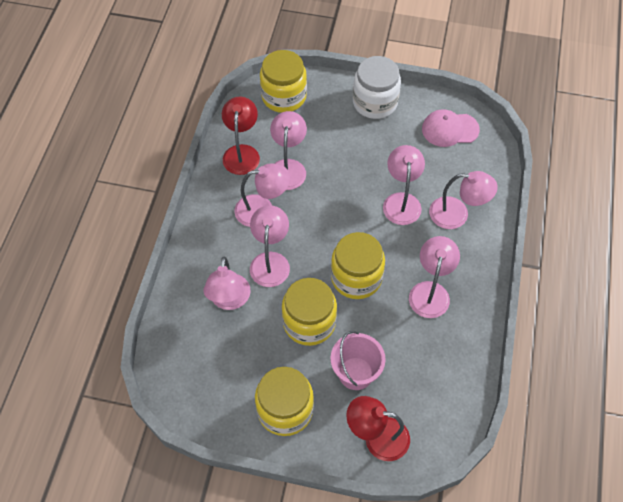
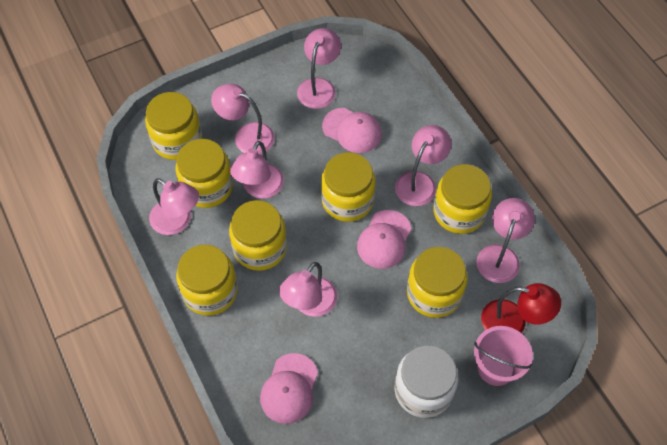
pink cap: [422,109,480,147] = 1 -> [260,353,318,424] [322,108,382,153] [357,210,412,269] = 3
red lamp: [222,96,260,175] [346,396,410,461] = 2 -> [481,283,561,333] = 1
yellow jar: [255,367,314,436] [260,50,307,113] [282,278,337,346] [331,232,385,299] = 4 -> [145,92,202,160] [175,139,233,208] [176,245,238,316] [229,200,287,271] [321,152,376,222] [407,247,468,318] [433,164,492,234] = 7

